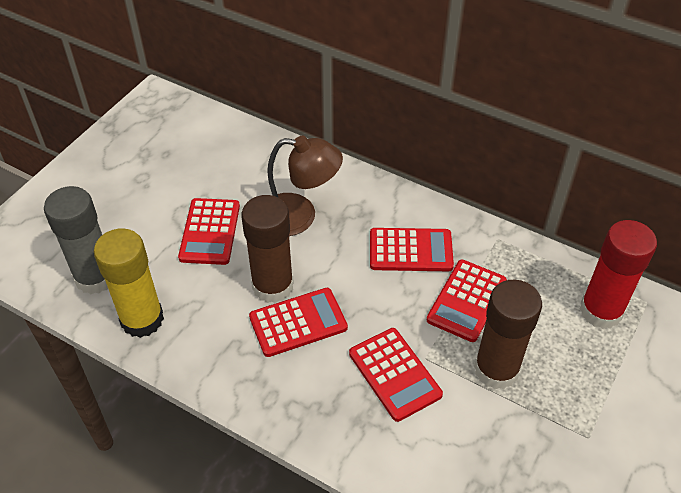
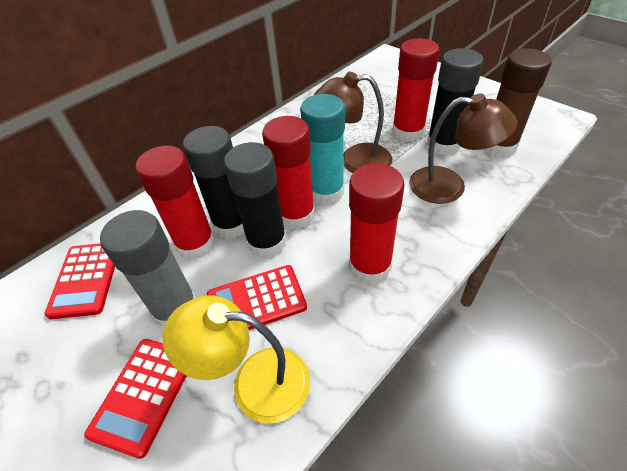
black glue stick: none = 0 -> [183,126,244,239] [224,142,287,258] [427,48,484,155] = 3
brown glue stick: [241,195,294,303] [474,279,542,389] = 2 -> [485,48,552,157] = 1
brown lamp: [267,136,343,236] = 1 -> [314,72,392,173] [409,93,517,204] = 2
red calculator: [178,198,240,265] [249,288,348,357] [349,328,443,422] [370,228,454,271] [427,259,507,342] = 5 -> [44,243,115,319] [84,339,186,459] [207,265,307,330] = 3
red glue stick: [580,220,657,329] = 1 -> [136,146,216,260] [262,116,315,229] [349,163,405,284] [392,38,440,142] = 4
turquoise glue stick: none = 0 -> [300,94,345,205] = 1
yellow glue stick: [94,228,164,338] = 1 -> none = 0
yellow lamp: none = 0 -> [163,295,310,424] = 1

